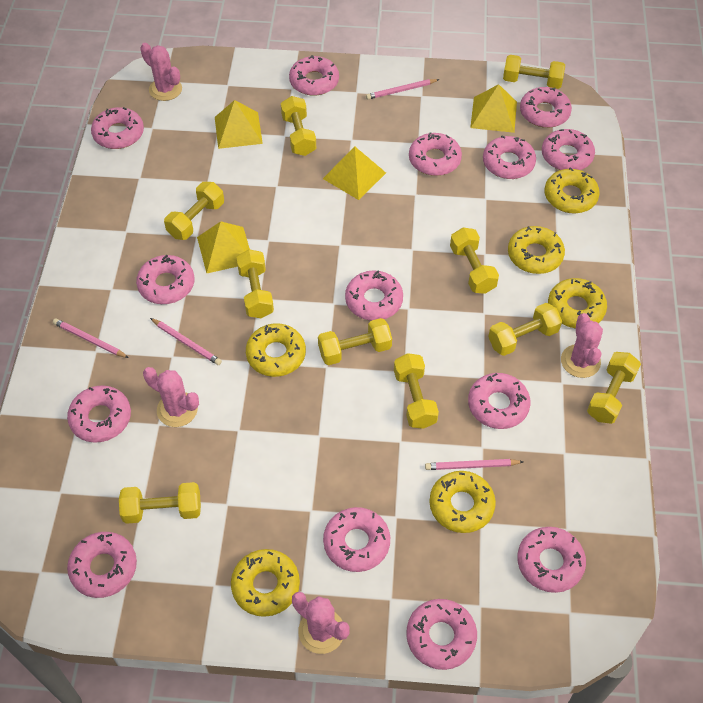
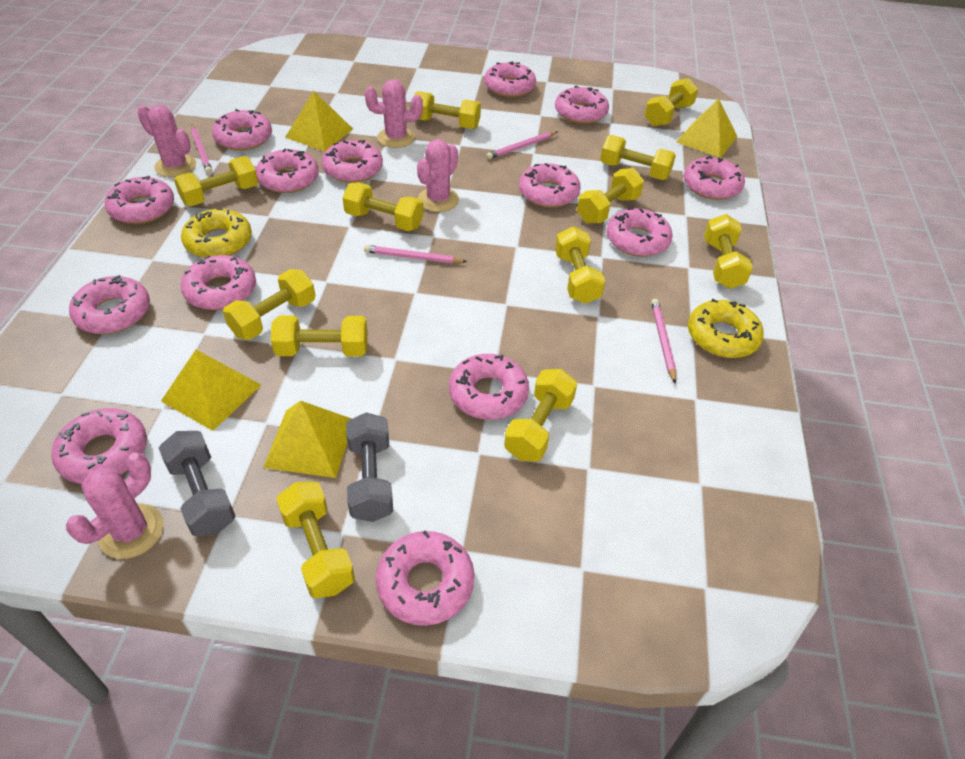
grey dumbbell: none = 0 -> [159,431,236,537] [346,413,393,522] = 2
yellow donut: [231,549,300,617] [246,323,306,377] [429,471,496,533] [508,226,565,274] [545,167,600,213] [548,278,607,328] = 6 -> [181,208,252,258] [688,299,764,358] = 2
yellow dumbbell: [119,482,201,524] [164,182,224,240] [236,249,274,318] [281,96,316,156] [318,318,392,365] [394,353,439,429] [450,227,499,294] [488,303,562,356] [503,55,565,89] [587,352,641,424] = 10 -> [174,156,258,206] [223,269,315,340] [271,315,368,357] [277,482,355,598] [343,182,423,231] [414,91,481,129] [504,369,577,461] [555,226,605,304] [577,168,644,223] [600,135,676,180] [645,78,698,127] [704,214,753,289] = 12

